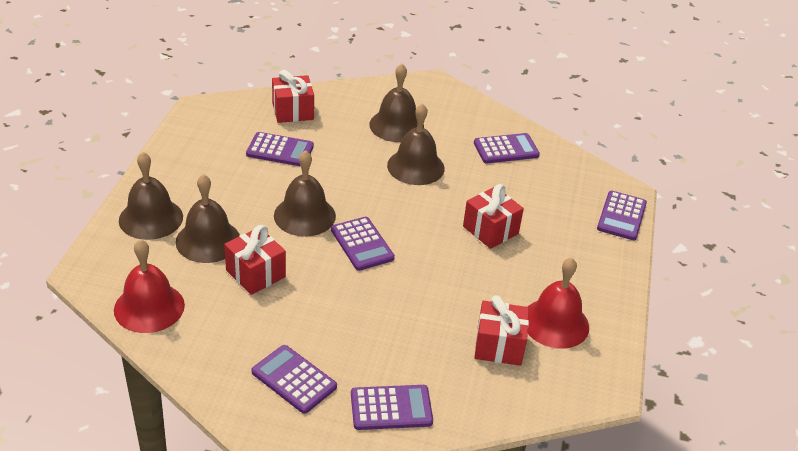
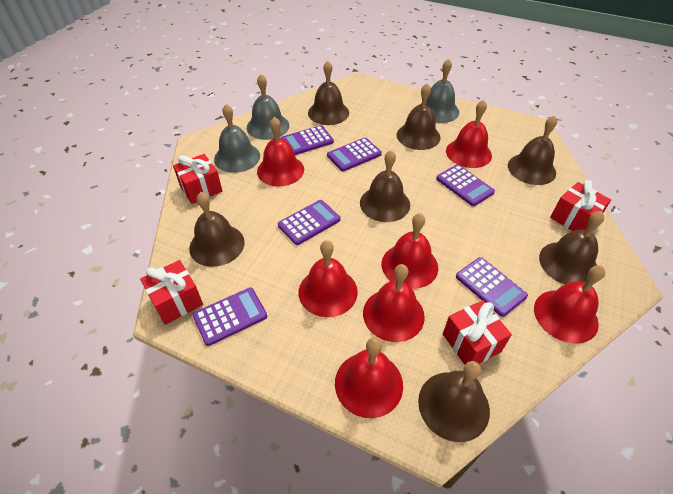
brown bell: [119,152,183,240] [176,174,240,263] [274,150,336,237] [369,64,424,142] [387,103,445,185] = 5 -> [189,192,245,267] [308,61,349,125] [360,150,410,222] [397,83,441,150] [418,361,490,442] [508,115,557,185] [539,211,604,284] = 7
grey bell: none = 0 -> [214,104,260,173] [247,74,289,140] [421,59,459,123] = 3
red bell: [114,239,185,333] [528,258,589,349] = 2 -> [257,117,304,186] [298,240,358,317] [335,338,403,418] [363,264,425,342] [382,213,438,289] [446,100,492,168] [534,265,605,343] = 7

